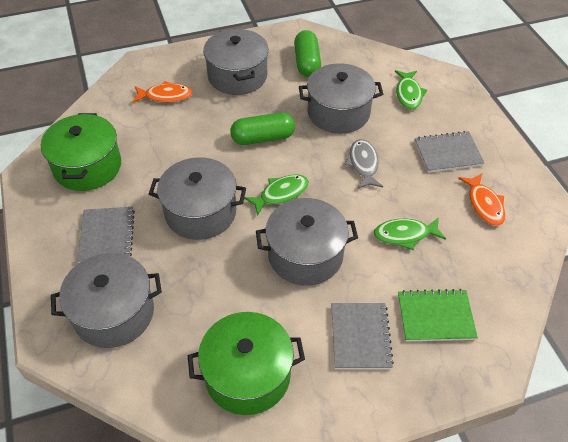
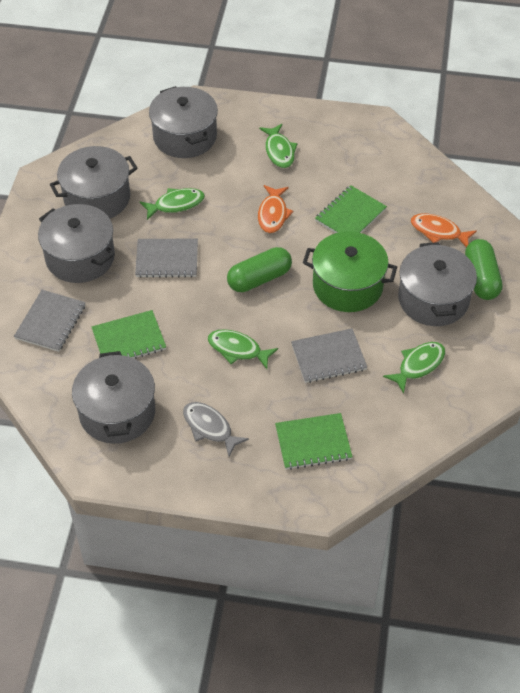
green fish: [244,174,309,216] [374,217,446,250] [395,70,427,110] = 3 -> [140,188,205,220] [208,329,278,369] [259,124,298,168] [383,342,445,394] = 4
green notebook: [398,289,478,342] = 1 -> [91,310,166,359] [275,413,352,470] [315,185,387,233] = 3
green pot: [41,113,121,191] [188,312,305,415] = 2 -> [303,232,397,312] = 1

